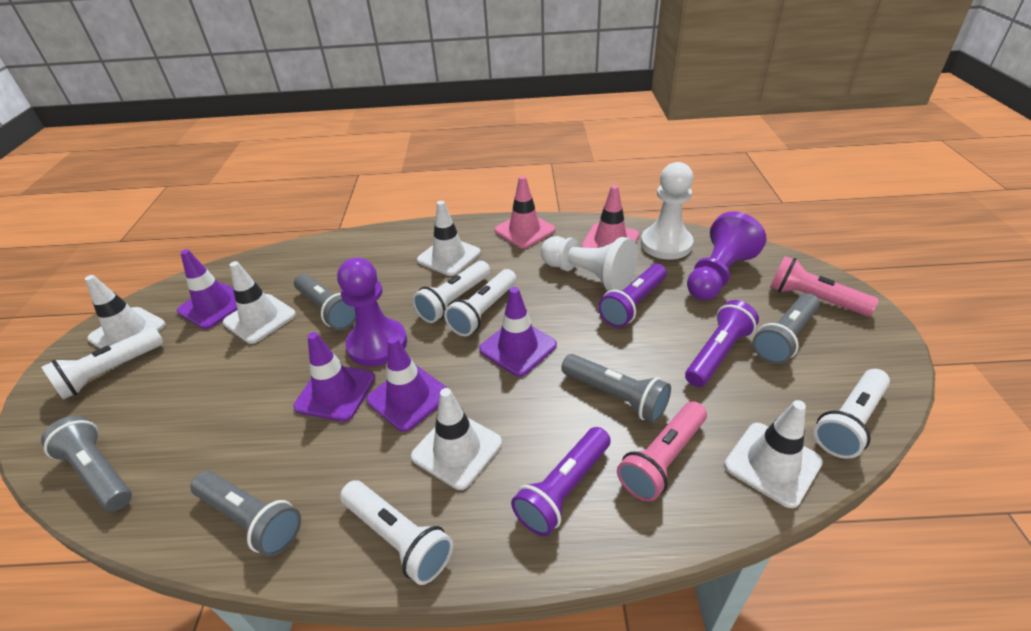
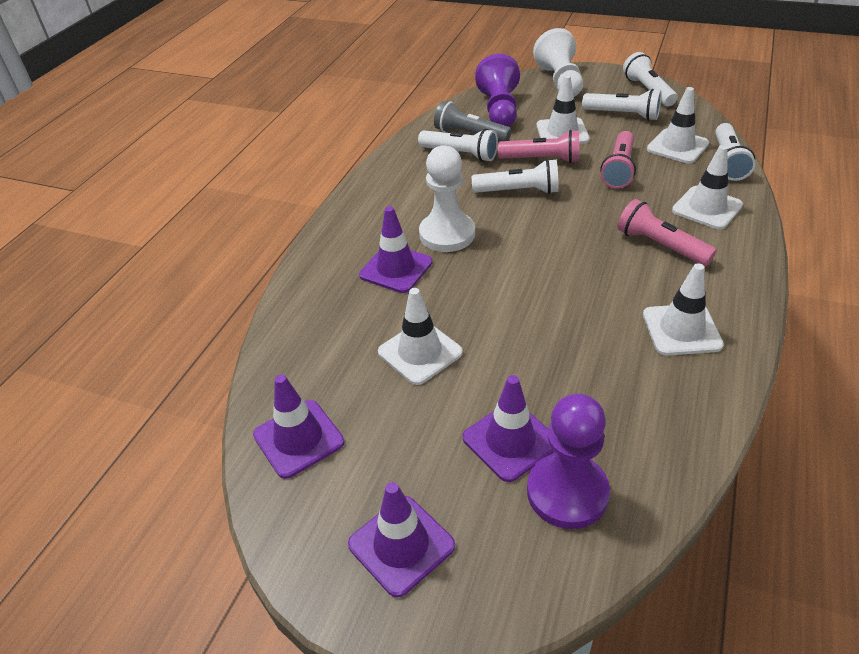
grey flashlight: [41,416,132,512] [191,471,301,557] [294,274,356,330] [561,354,671,423] [753,293,820,364] = 5 -> [434,101,512,142] = 1
pink flashlight: [617,401,707,501] [770,256,879,316] = 2 -> [498,130,579,163] [600,131,636,188] [618,199,717,266] = 3
pink traffic cone: [495,176,555,249] [581,185,639,248] = 2 -> none = 0
purple flashlight: [511,427,611,536] [598,264,667,327] [685,300,759,387] = 3 -> none = 0

